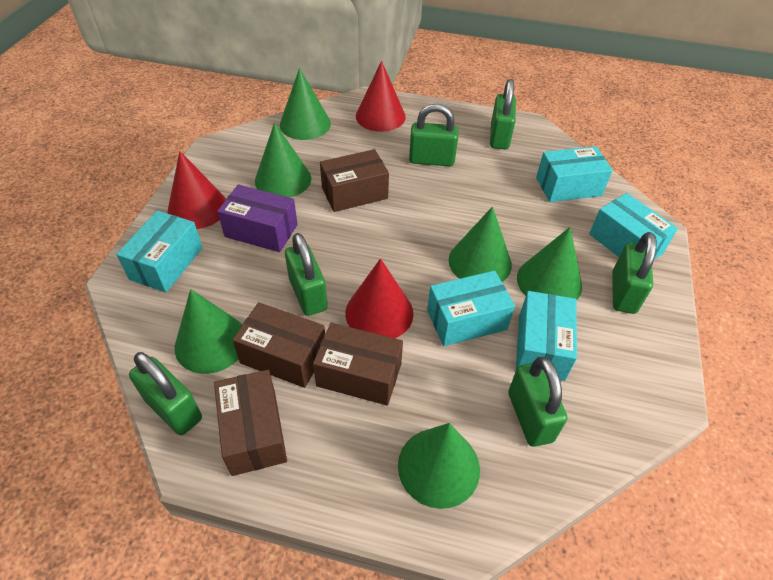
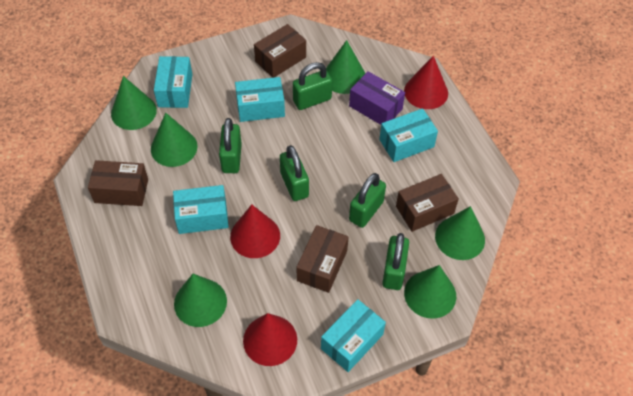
green padlock: [129,352,202,435] [285,233,328,316] [409,104,458,166] [490,79,516,149] [508,357,568,447] [612,232,657,314] = 6 -> [219,118,242,173] [280,145,309,201] [293,62,332,110] [349,173,386,228] [382,233,409,290] = 5

